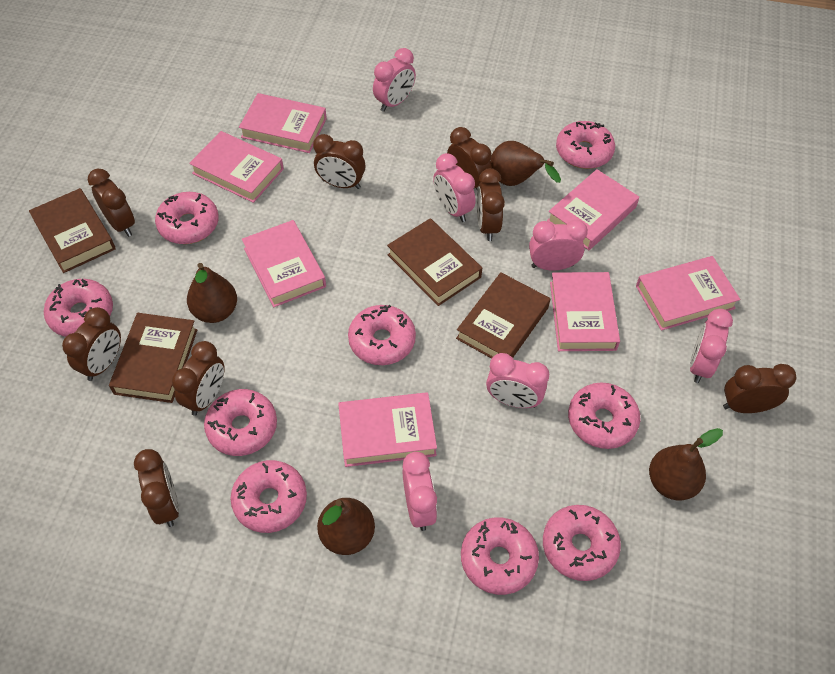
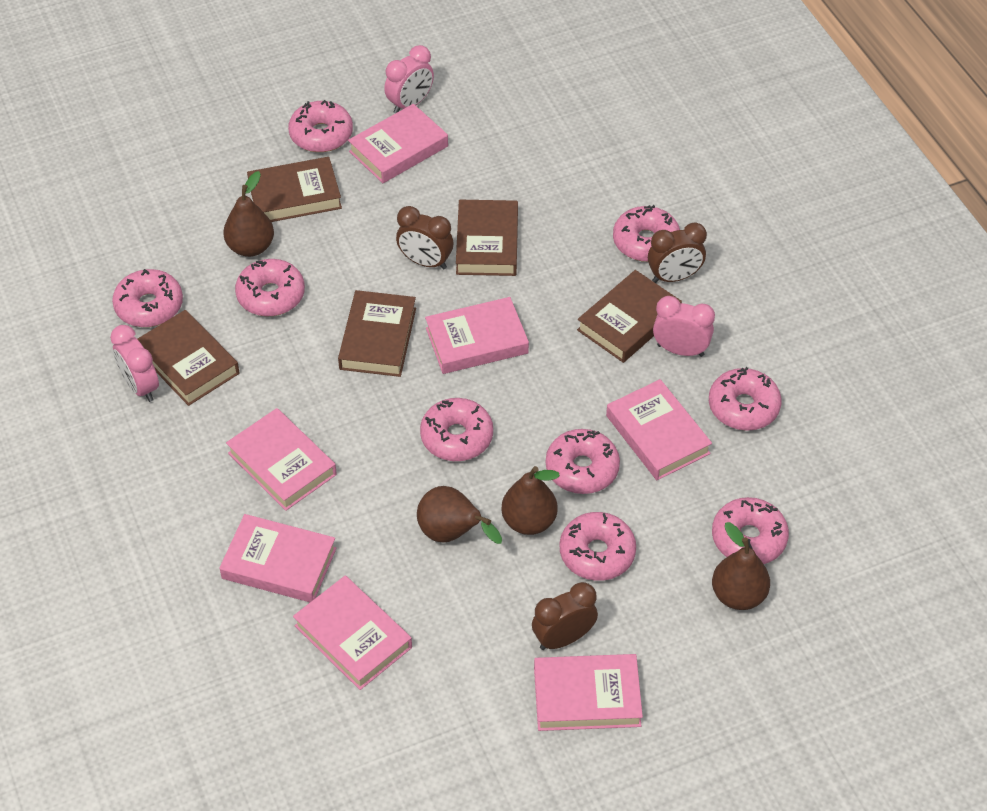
brown book: [29,188,116,273] [109,313,197,403] [387,218,482,306] [456,272,550,359] = 4 -> [138,310,240,406] [247,157,342,222] [338,290,416,377] [456,200,518,276] [577,270,682,363] = 5
brown clock: [62,307,121,381] [88,169,135,237] [134,449,179,527] [172,341,224,416] [313,134,365,189] [447,127,492,189] [477,168,505,241] [723,364,797,413] = 8 -> [396,206,453,270] [532,582,598,650] [648,222,707,283] = 3
pink clock: [373,48,416,112] [403,452,437,531] [433,153,476,222] [486,353,549,408] [529,220,588,271] [690,309,733,383] = 6 -> [110,325,159,402] [384,45,434,113] [653,296,715,357] = 3

